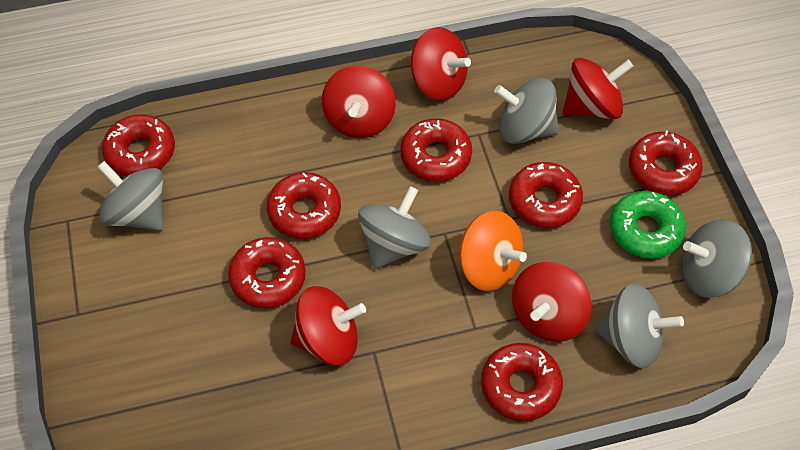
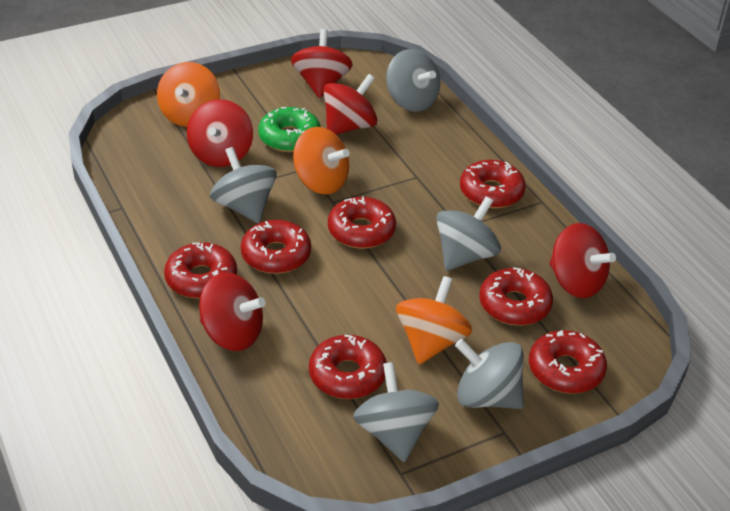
orange spinning top: [459,211,527,291] = 1 -> [157,62,220,127] [293,127,349,194] [396,276,472,364] = 3

